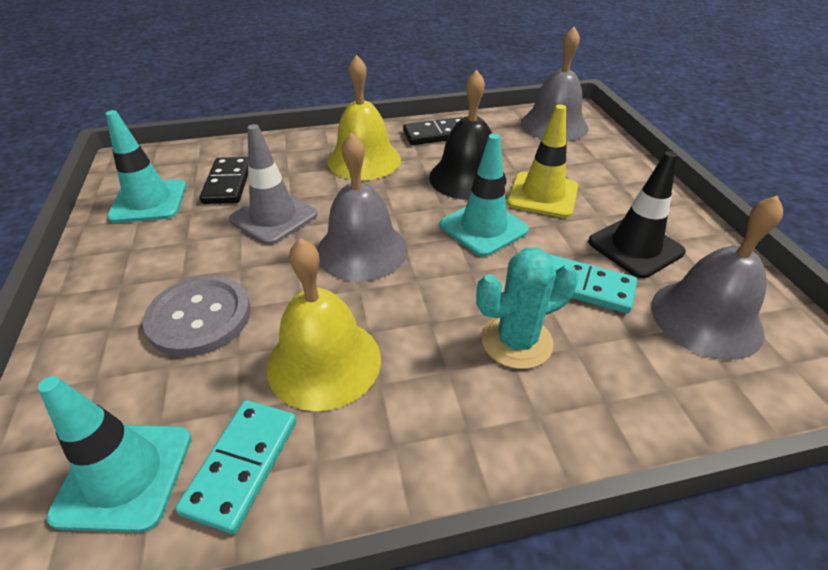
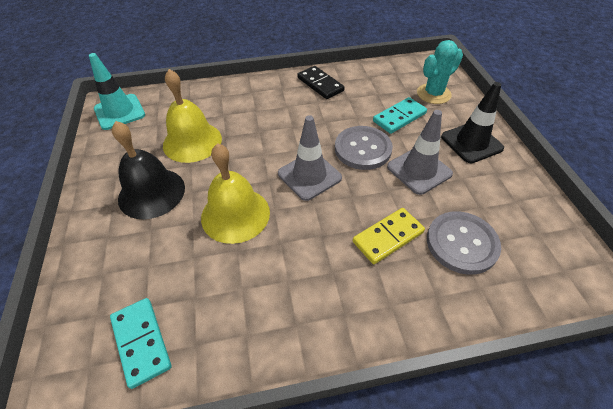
black domino: [200,157,249,204] [403,117,463,145] = 2 -> [297,66,345,99] = 1
grey bell: [317,132,408,282] [521,27,588,141] [651,196,783,360] = 3 -> none = 0
grey button: [143,276,251,357] = 1 -> [335,126,393,170] [427,211,501,275] = 2
grey traffic cone: [229,124,317,245] = 1 -> [278,115,342,201] [387,110,453,195] = 2
turquoise traffic cone: [38,376,191,532] [105,110,186,223] [440,134,529,257] = 3 -> [89,53,145,130] = 1
yellow domino: none = 0 -> [353,208,425,264] = 1
yellow traffic cone: [507,105,578,218] = 1 -> none = 0

